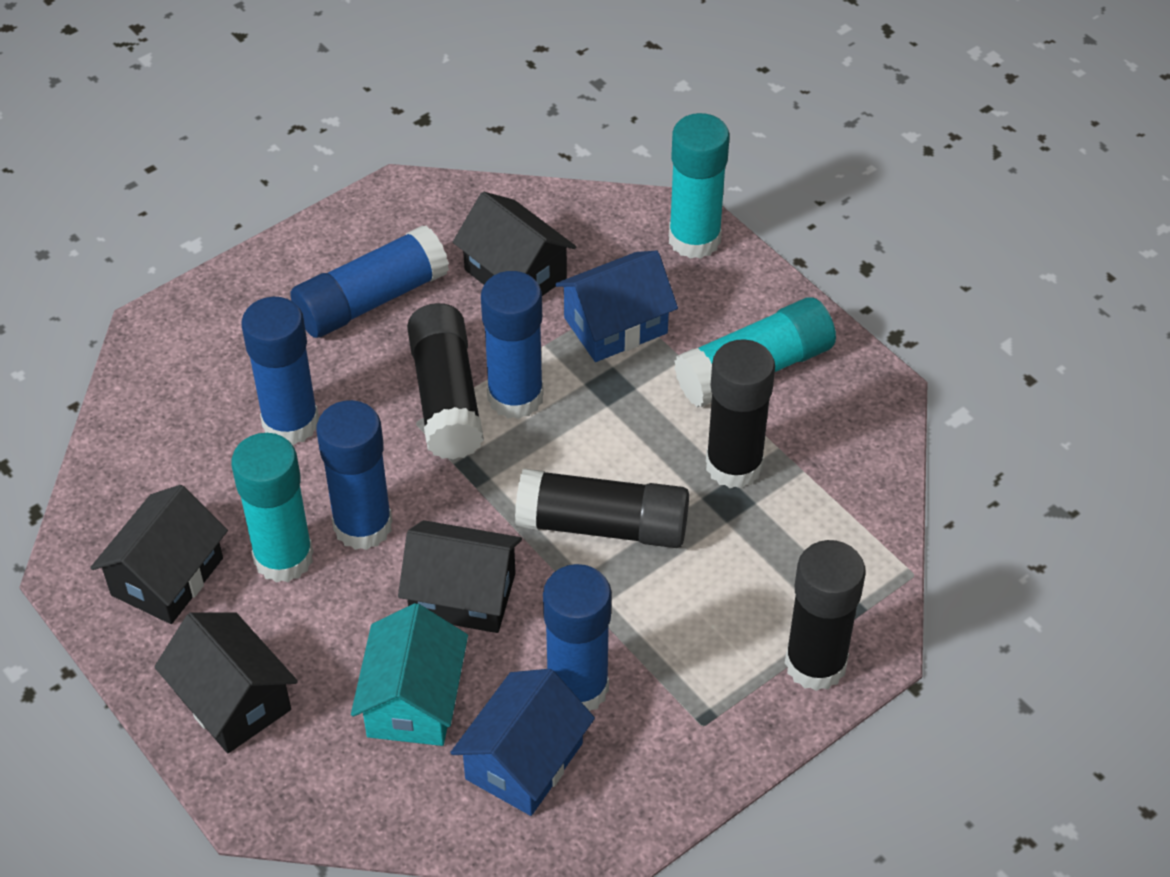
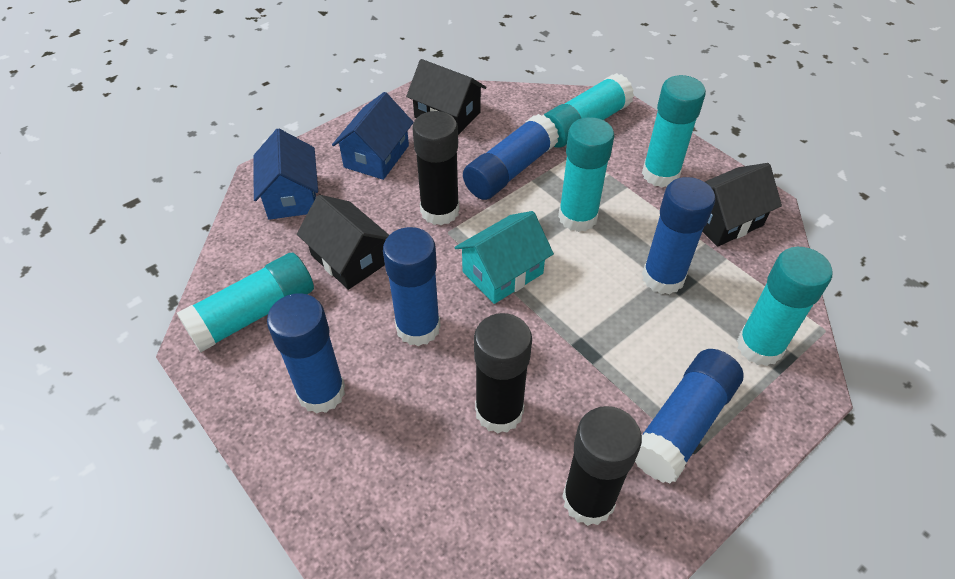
black glue stick: [407,303,484,460] [515,469,689,548] [706,339,775,488] [785,540,866,691] = 4 -> [412,111,459,226] [474,313,532,433] [562,406,642,526] = 3
black house: [90,485,228,624] [154,612,298,753] [398,520,522,633] [453,192,576,296] = 4 -> [297,194,389,290] [406,59,486,135] [702,163,782,247] = 3
turquoise glue stick: [231,433,314,583] [669,113,730,259] [674,297,836,407] = 3 -> [177,253,314,352] [544,73,634,148] [558,117,614,232] [642,75,706,188] [737,247,832,366] = 5

